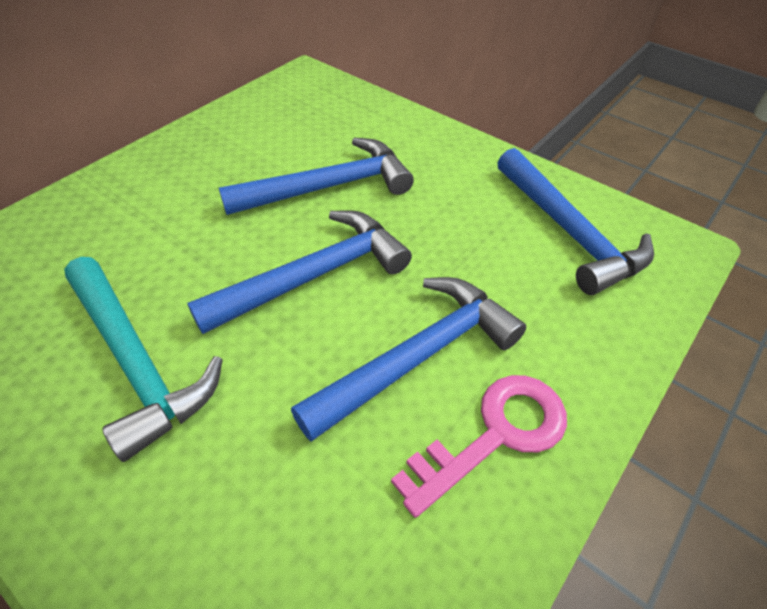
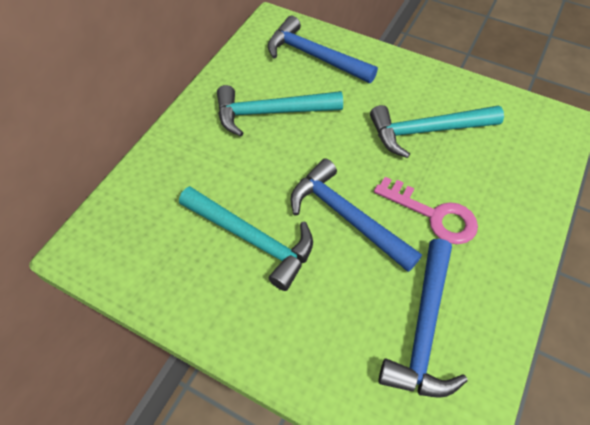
blue hammer: [187,210,412,334] [219,138,414,215] [291,277,526,442] [497,148,654,295] = 4 -> [268,16,378,83] [290,158,422,272] [378,239,468,398] = 3
turquoise hammer: [64,257,223,462] = 1 -> [179,186,313,291] [217,85,343,136] [370,105,504,158] = 3

